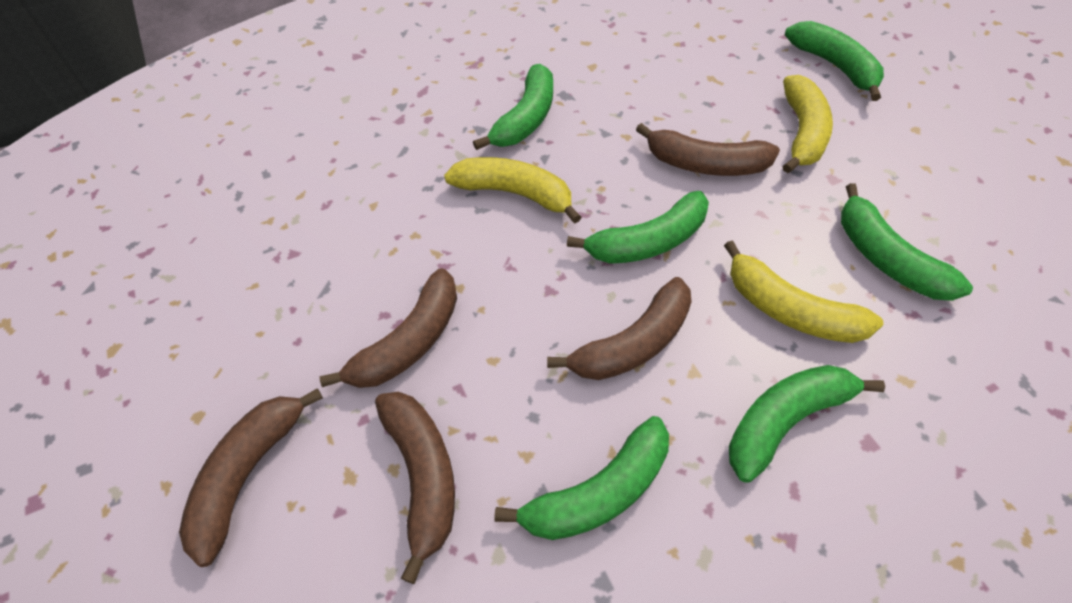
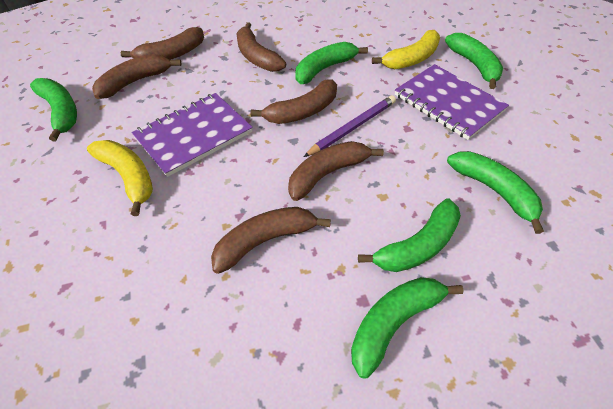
brown banana: [179,388,323,567] [319,268,457,388] [375,392,455,584] [547,277,692,380] [636,123,780,176] = 5 -> [92,54,181,99] [120,27,204,60] [211,207,331,274] [236,22,286,72] [251,80,337,124] [288,141,384,201] = 6
purple notebook: none = 0 -> [132,93,253,177] [395,64,509,140] = 2
purple pencil: none = 0 -> [304,95,396,157] = 1
yellow banana: [444,157,581,224] [724,240,883,343] [782,75,833,173] = 3 -> [87,140,153,216] [372,30,440,69] = 2

